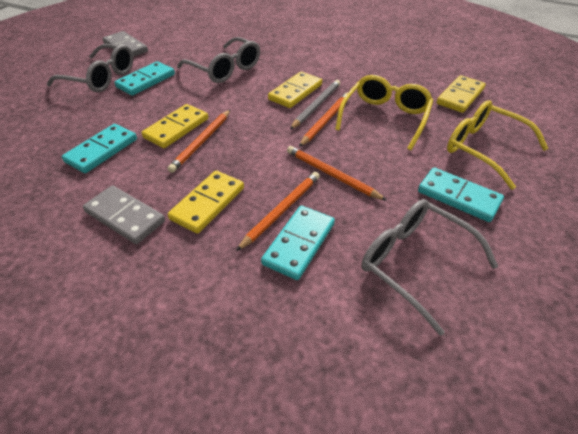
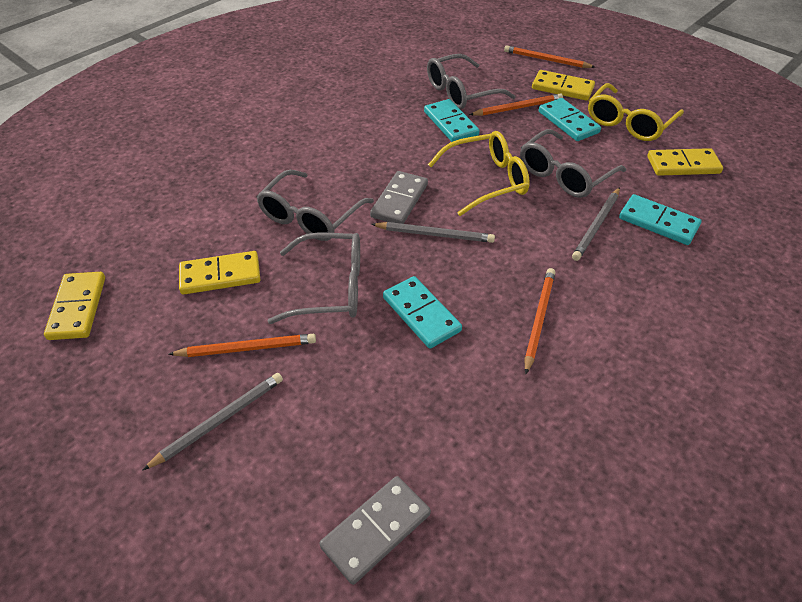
grey glasses: [47,44,133,92] [177,37,260,83] [361,199,498,336] = 3 -> [257,170,374,241] [267,233,360,324] [427,54,516,110] [520,129,626,198] = 4
grey pencil: [290,80,340,130] = 1 -> [143,373,283,470] [371,222,495,243] [572,187,620,261] = 3

